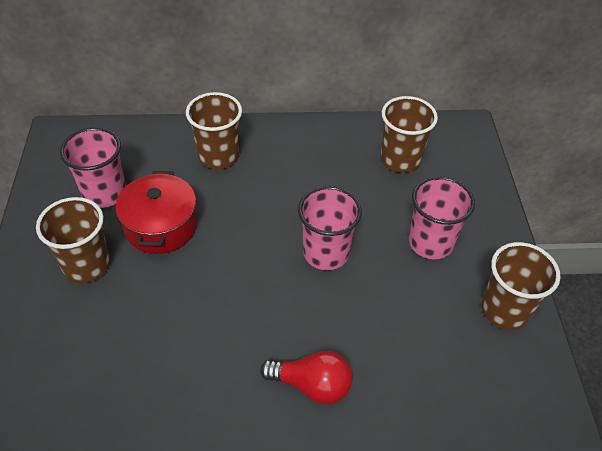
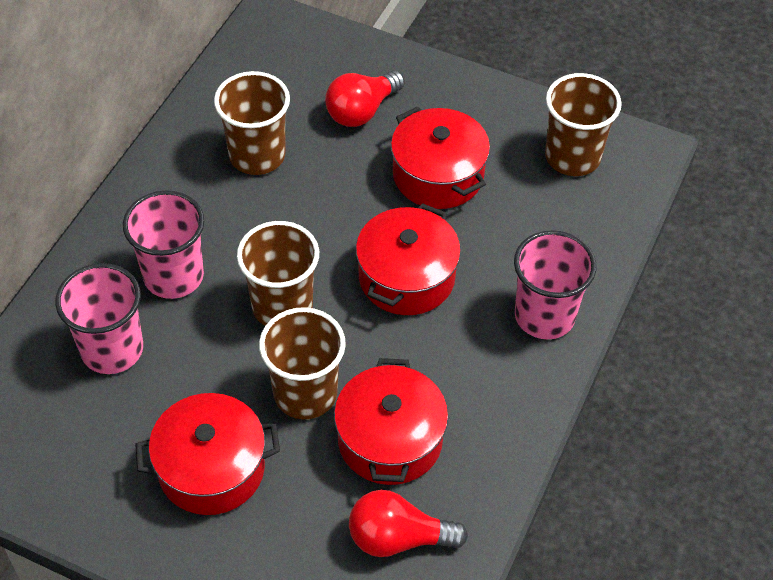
red light bulb: [260,351,353,405] = 1 -> [325,71,405,127] [349,490,468,557] = 2
red pot: [116,171,197,254] = 1 -> [135,393,280,515] [334,358,448,485] [356,203,461,315] [391,106,490,209] = 4

